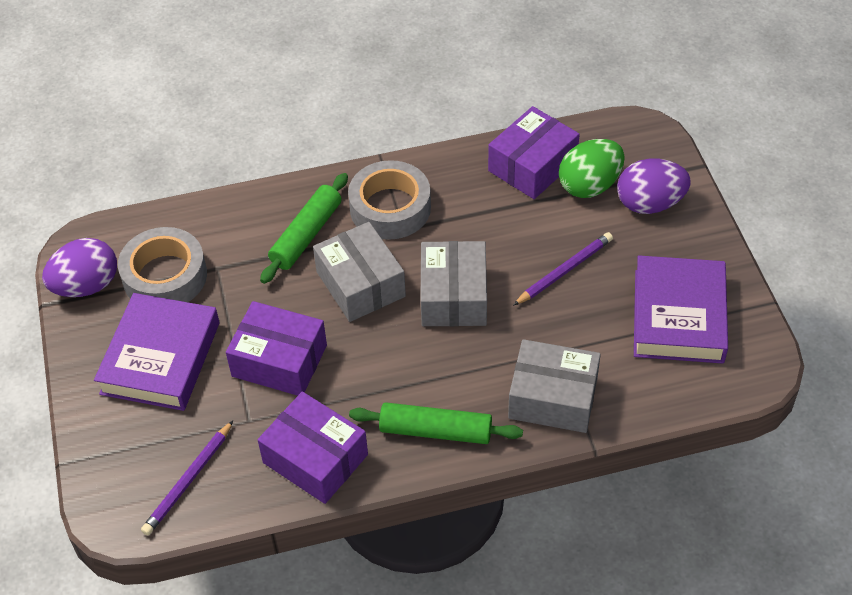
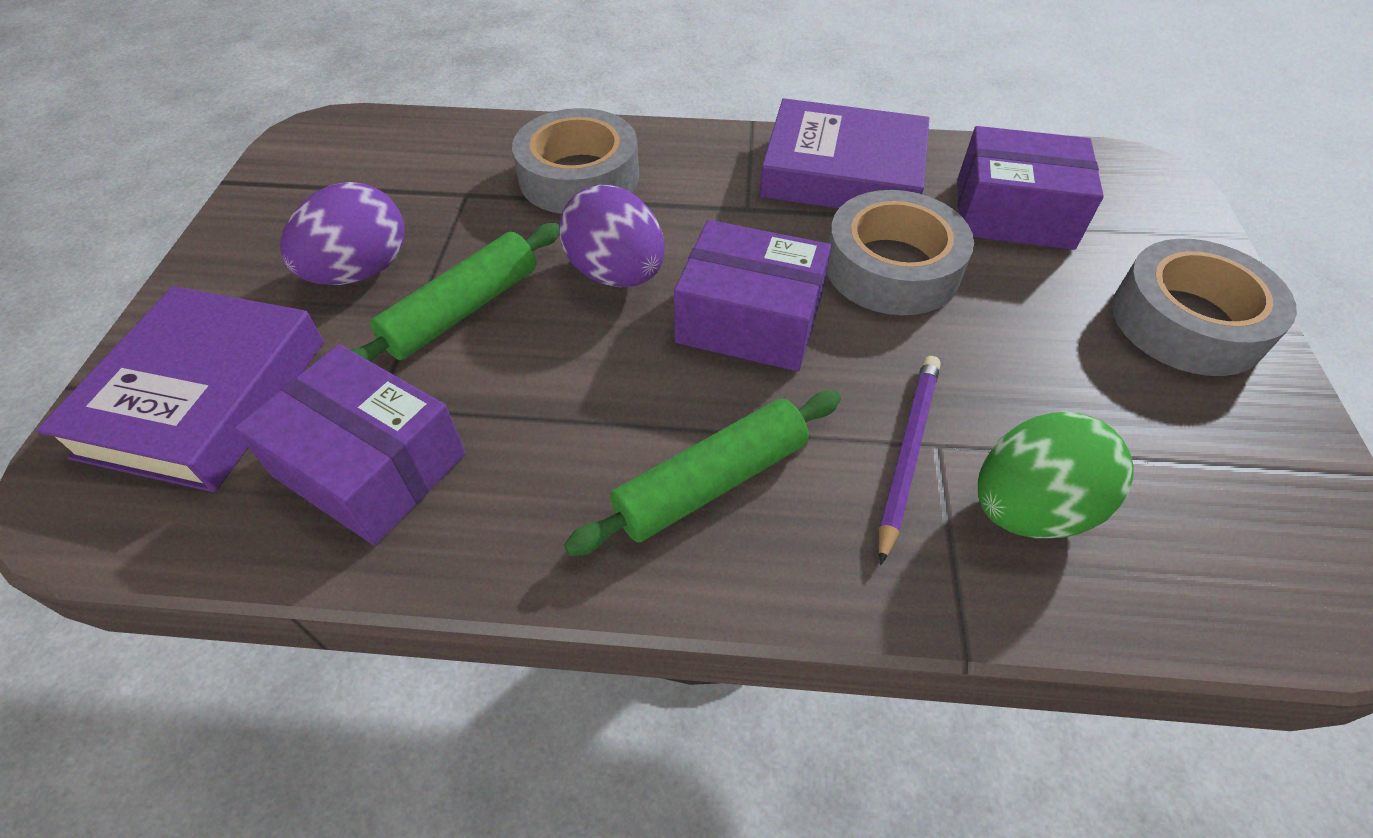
grey box: [313,222,406,322] [420,241,487,326] [508,339,601,433] = 3 -> none = 0
grey tape: [118,227,207,302] [348,160,431,240] = 2 -> [512,108,639,214] [827,190,974,316] [1112,239,1297,376] = 3
purple pencil: [141,421,233,536] [513,232,613,306] = 2 -> [879,356,940,565] = 1

